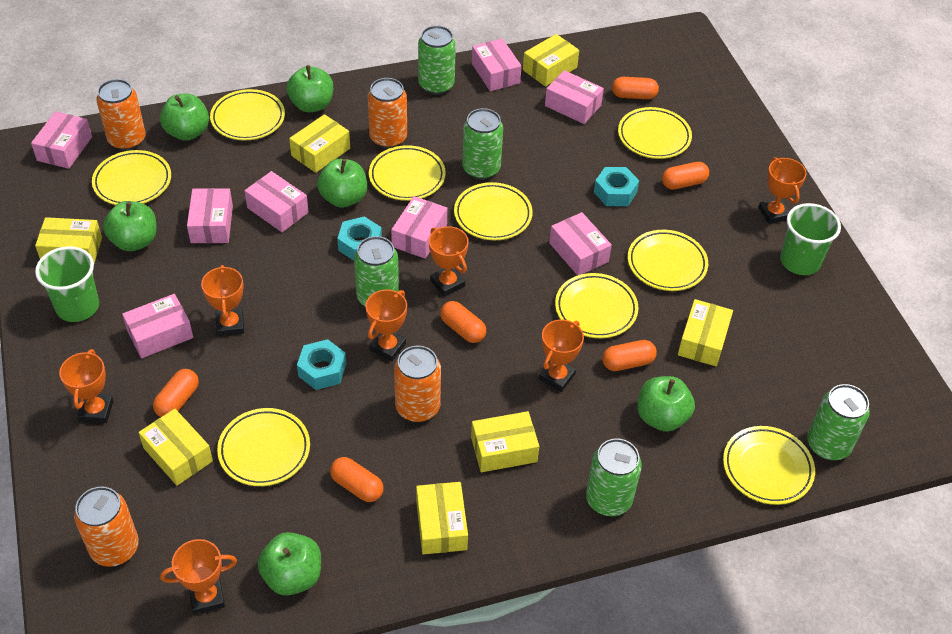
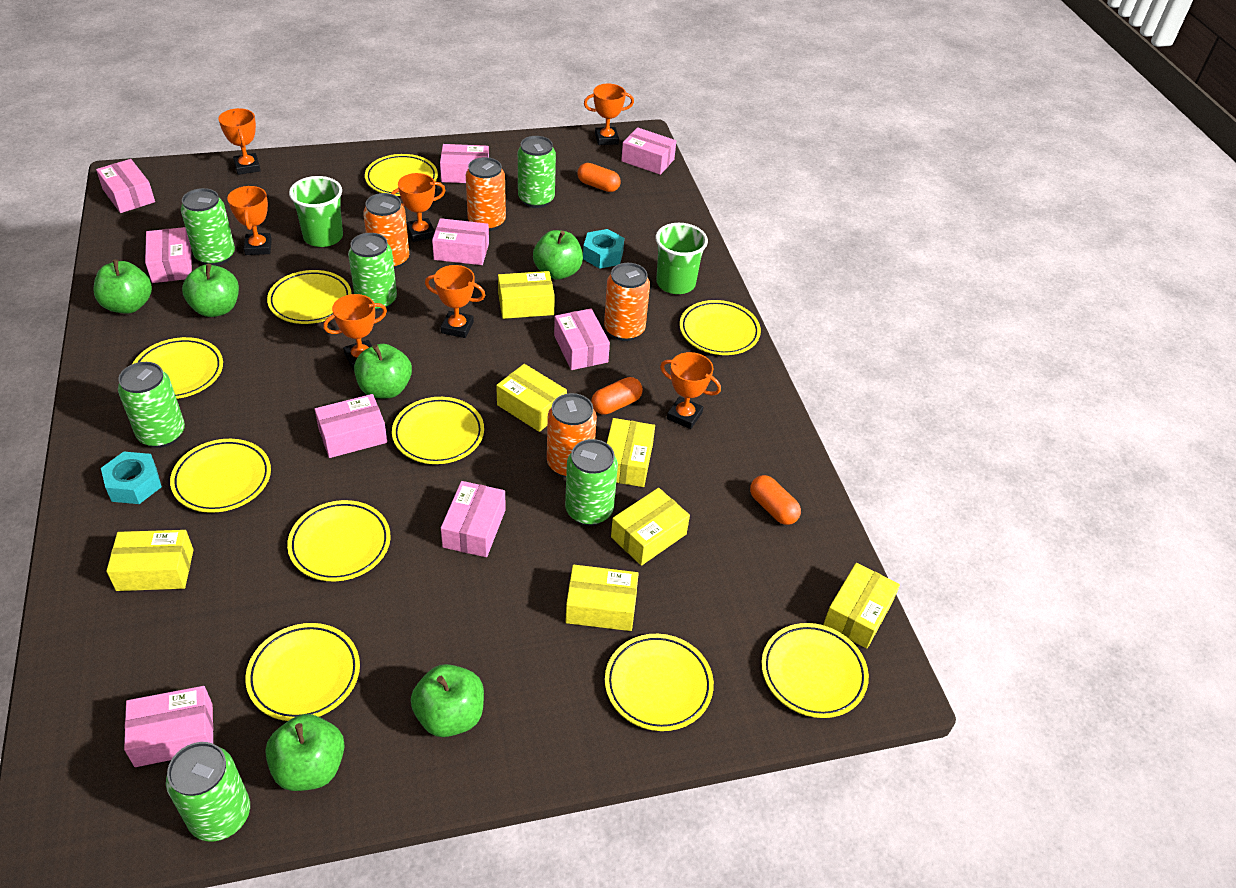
green can: [354,236,399,307] [418,25,456,95] [462,108,503,180] [586,438,642,516] [807,384,870,460] = 5 -> [118,362,185,448] [166,742,250,841] [181,188,235,266] [348,233,397,311] [518,136,556,208] [565,439,618,526] = 6
orange capsule: [153,369,199,417] [330,457,384,502] [440,301,486,343] [602,340,657,371] [612,77,659,99] [662,162,709,190] = 6 -> [577,163,621,192] [591,377,643,415] [750,475,801,525] = 3
pink box: [31,111,92,169] [122,294,193,358] [187,188,233,243] [244,171,309,232] [391,196,447,259] [472,39,522,91] [545,70,604,124] [549,212,612,276] = 8 -> [96,159,155,213] [124,686,213,767] [145,227,192,283] [315,394,387,458] [432,218,489,265] [440,144,489,183] [441,481,506,557] [554,309,610,370] [621,127,676,175] = 9
turquoise nut: [297,339,346,390] [337,216,382,261] [594,167,639,206] = 3 -> [101,452,162,504] [583,229,624,269] = 2
yellow plate: [92,150,171,205] [210,89,285,140] [217,408,310,486] [369,145,446,201] [454,182,533,240] [555,273,638,338] [618,107,692,159] [628,230,708,291] [723,426,815,505] = 9 -> [133,337,223,399] [170,439,271,513] [246,623,360,721] [267,270,351,324] [287,500,391,581] [365,154,438,196] [392,397,484,464] [605,634,714,731] [680,300,761,355] [761,623,869,718] = 10

